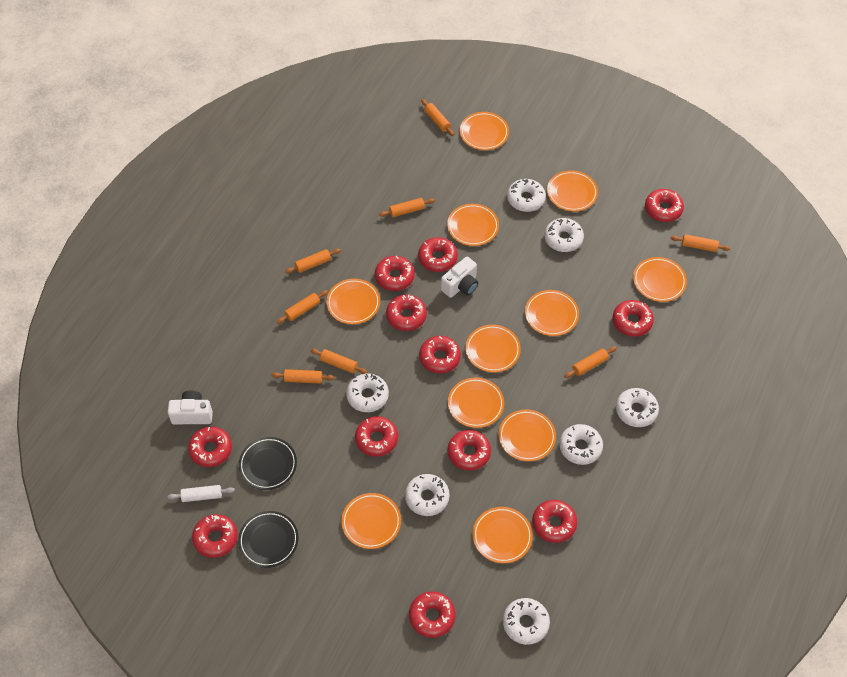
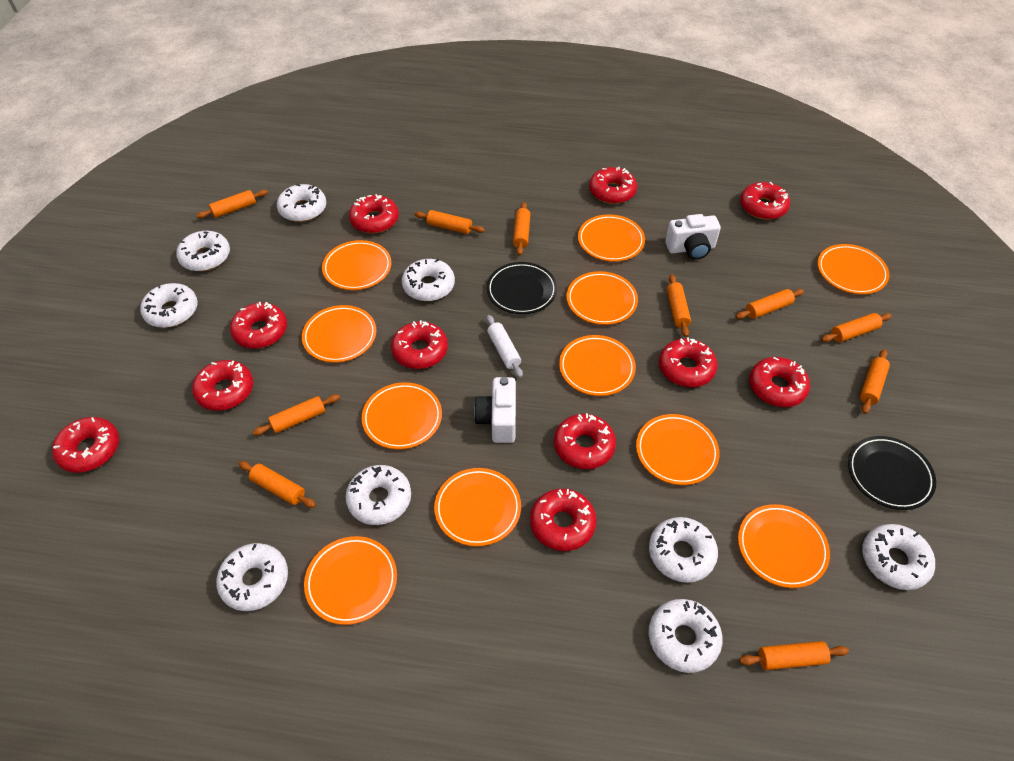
orange rolling pin: [271,369,335,384] [277,290,328,324] [285,249,341,274] [310,349,367,374] [379,198,435,217] [421,99,454,136] [564,347,616,378] [671,234,730,252] = 8 -> [196,190,268,218] [239,461,316,508] [253,394,340,435] [414,210,485,234] [513,202,531,256] [667,274,691,337] [736,289,804,319] [739,641,849,670] [821,313,892,342] [860,349,890,414] = 10
red donut: [188,427,232,467] [192,514,238,558] [355,416,398,457] [375,256,415,291] [386,294,427,331] [409,592,456,638] [418,237,458,272] [419,336,461,373] [448,430,491,471] [532,500,577,543] [612,300,654,337] [645,189,684,222] = 12 -> [52,417,119,473] [192,360,253,411] [230,302,287,349] [349,194,399,233] [391,320,448,369] [530,489,597,551] [554,413,616,469] [589,167,637,204] [659,337,717,387] [740,182,790,220] [749,357,810,407] = 11
white donut: [346,374,389,412] [405,474,449,516] [503,598,550,645] [507,179,546,212] [544,218,584,252] [559,424,603,465] [616,388,659,427] = 7 -> [140,283,198,328] [176,231,230,271] [216,543,288,611] [277,184,326,222] [346,465,411,525] [402,259,455,301] [648,599,723,673] [649,517,718,583] [862,524,935,590] = 9

